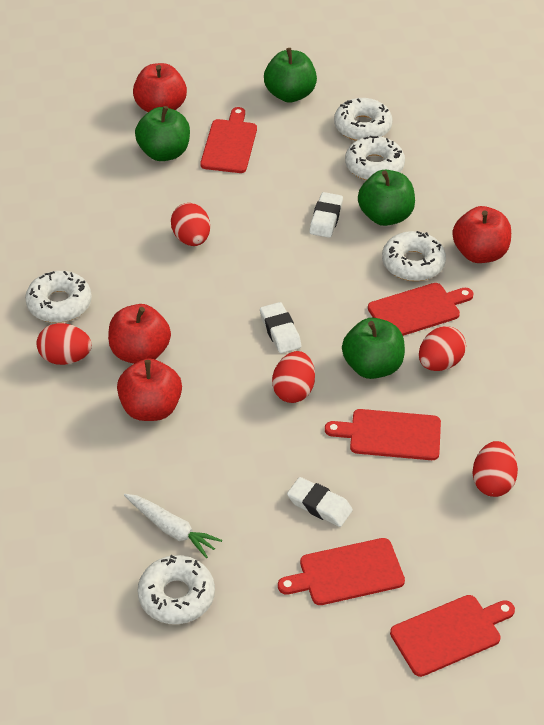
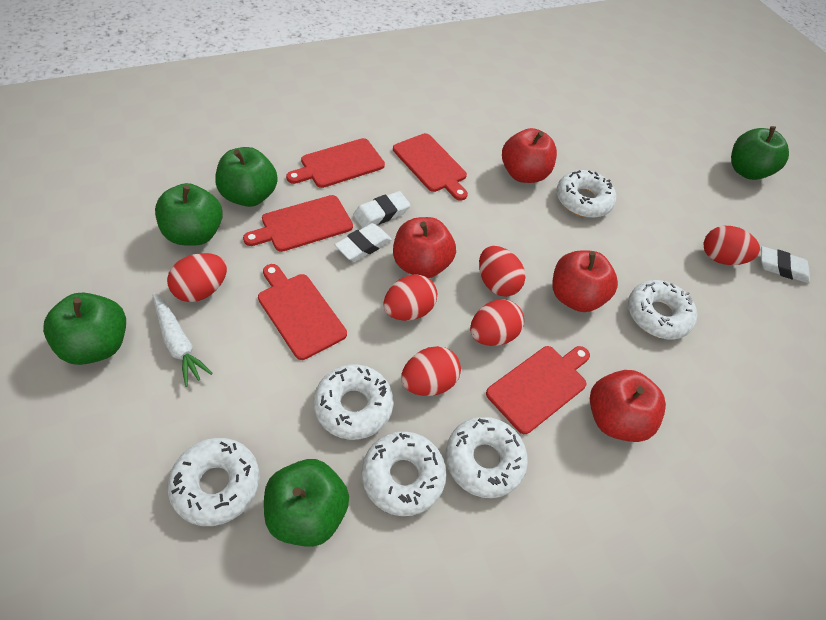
green apple: [135,106,190,161] [264,48,317,103] [342,318,405,379] [358,170,415,226] = 4 -> [43,292,126,365] [155,183,223,246] [215,147,278,207] [264,459,349,547] [731,126,789,180] = 5
red egg: [37,323,92,365] [171,203,210,246] [272,351,315,403] [419,326,466,371] [472,441,518,497] = 5 -> [167,253,227,302] [384,274,437,321] [401,346,461,396] [470,299,524,346] [479,246,526,297] [703,226,760,265] = 6
white donut: [25,271,92,323] [137,555,215,624] [334,98,392,141] [345,136,405,180] [382,231,446,281] = 5 -> [168,438,260,526] [314,364,394,440] [362,432,447,516] [446,417,528,498] [556,170,616,218] [628,280,697,340] = 6

